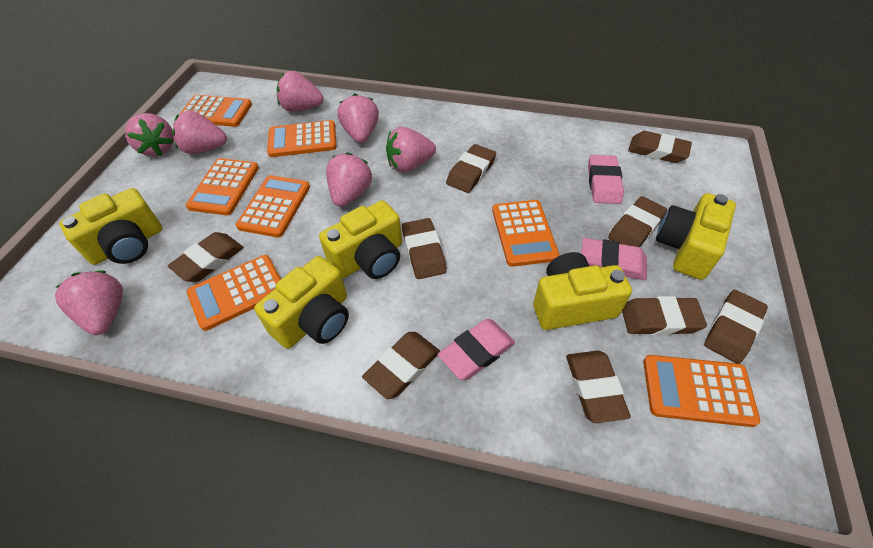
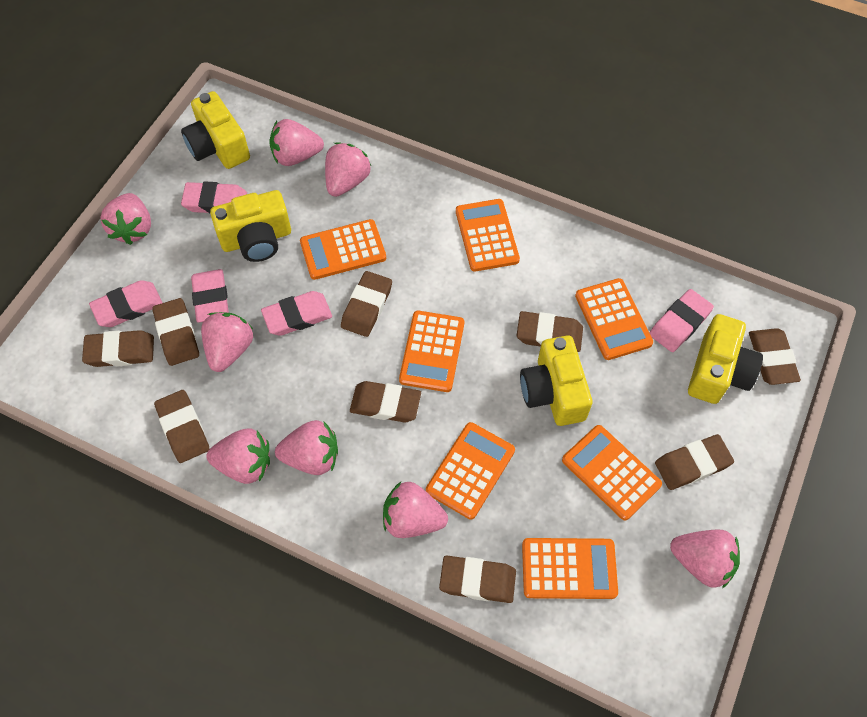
pink eraser: [438,319,515,380] [581,238,647,280] [588,155,624,204] = 3 -> [89,280,162,327] [181,181,247,213] [191,269,229,322] [261,291,332,336] [650,289,714,352] = 5
pink strawberry: [55,270,123,335] [125,113,174,156] [172,110,227,154] [277,71,323,112] [326,152,372,207] [337,94,379,143] [386,127,436,172] = 7 -> [100,193,151,245] [201,312,254,372] [207,429,270,484] [269,119,324,166] [275,420,338,475] [325,142,371,197] [383,482,448,538] [670,530,740,589] = 8
yellow camera: [59,188,162,265] [254,256,349,349] [319,200,402,279] [533,252,632,330] [656,193,736,280] = 5 -> [181,91,250,169] [210,190,291,262] [520,335,593,426] [688,314,763,404] = 4

